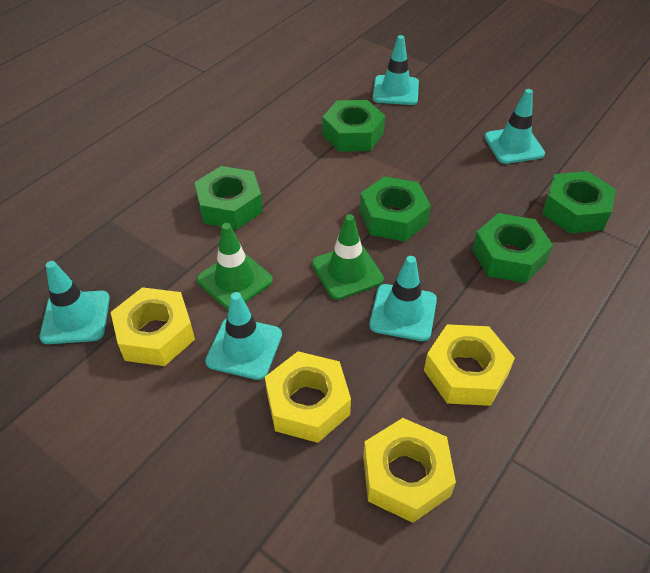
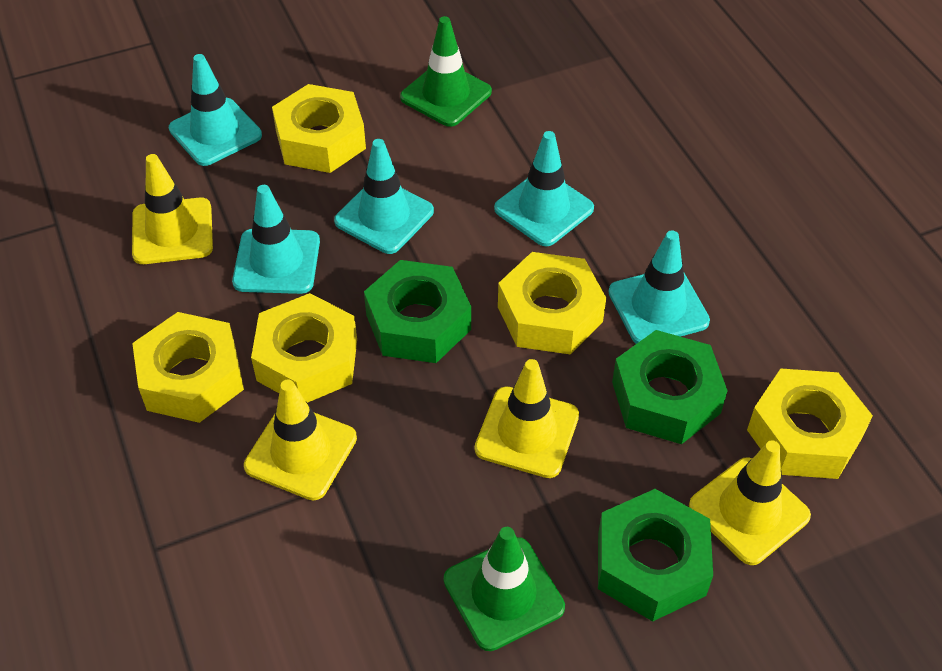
green nut: [195,166,263,229] [322,100,385,152] [360,176,431,242] [472,213,553,283] [542,171,616,234] = 5 -> [364,260,471,363] [598,489,713,622] [612,330,728,444] = 3
yellow nut: [111,287,195,366] [265,351,351,443] [363,418,456,523] [424,324,515,406] = 4 -> [132,312,244,423] [251,293,357,403] [272,84,366,173] [498,252,606,355] [747,368,873,479] = 5
yellow traffic cone: none = 0 -> [132,154,213,264] [244,380,357,500] [475,359,579,478] [689,440,811,565] = 4

